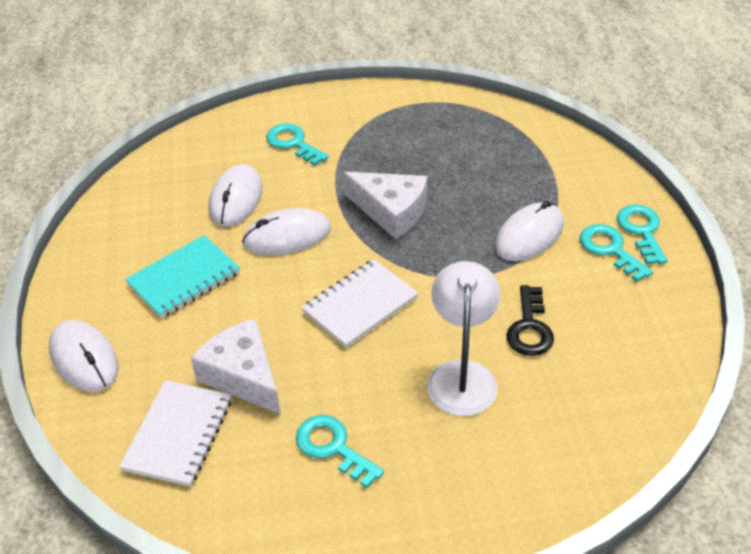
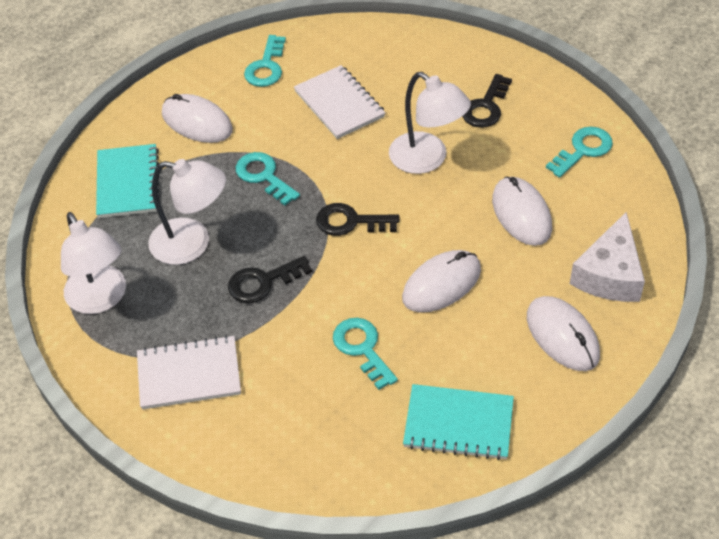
black key: [506,285,554,356] = 1 -> [228,256,312,303] [316,203,399,236] [462,74,512,128] = 3
turquoise notebook: [125,235,240,318] = 1 -> [96,144,160,218] [403,384,514,460] = 2
white cheese: [191,318,281,415] [344,171,427,239] = 2 -> [570,212,645,302] = 1
white lamp: [427,261,501,416] = 1 -> [61,212,126,314] [148,159,226,265] [389,72,471,174] = 3

